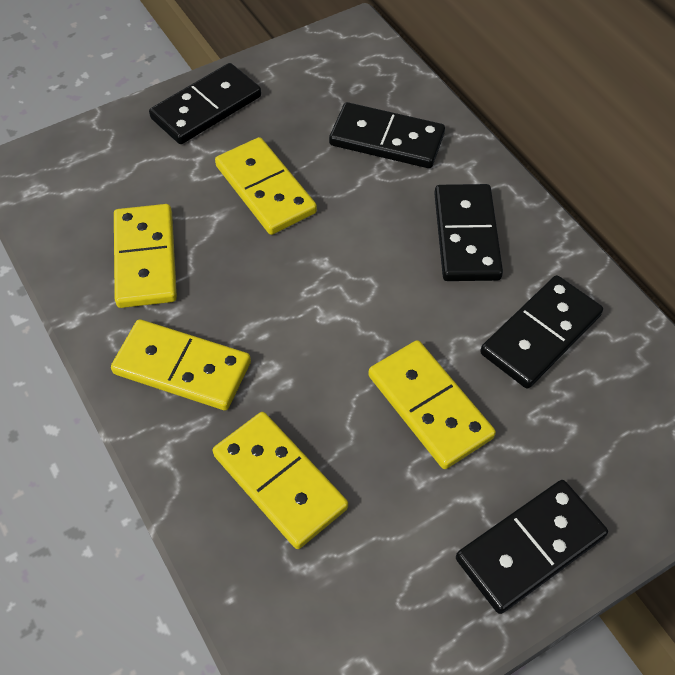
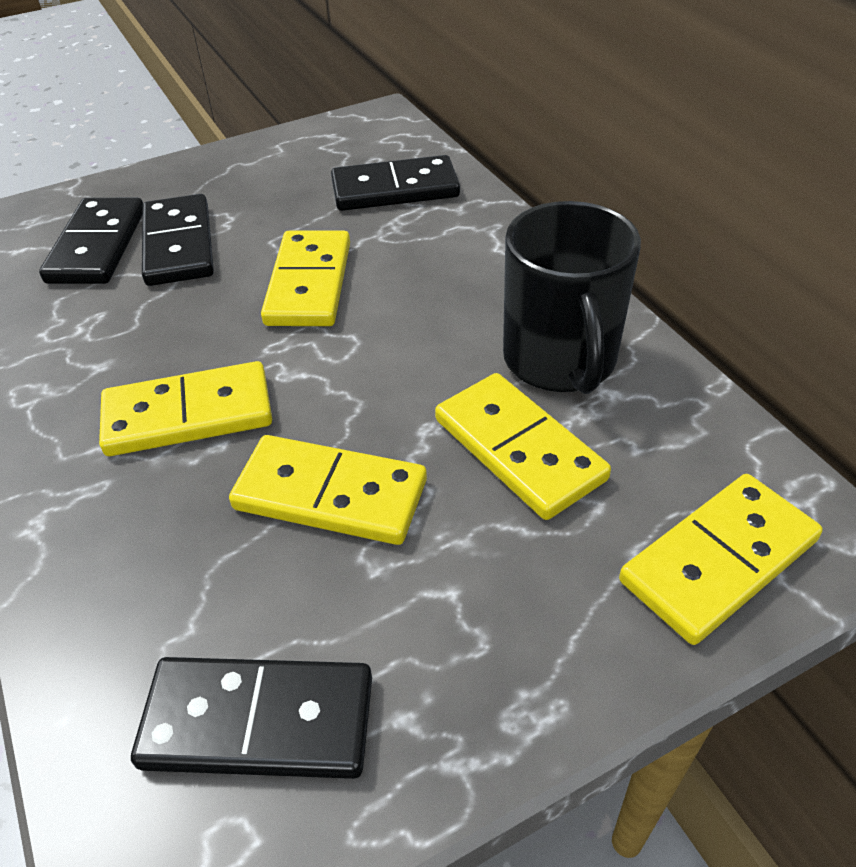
black domino: [149,63,261,144] [329,102,445,168] [434,184,503,281] [456,480,608,614] [480,275,603,389] = 5 -> [39,198,143,284] [131,657,372,779] [142,194,214,286] [331,155,460,211] = 4
black mug: none = 0 -> [503,201,641,394] = 1

